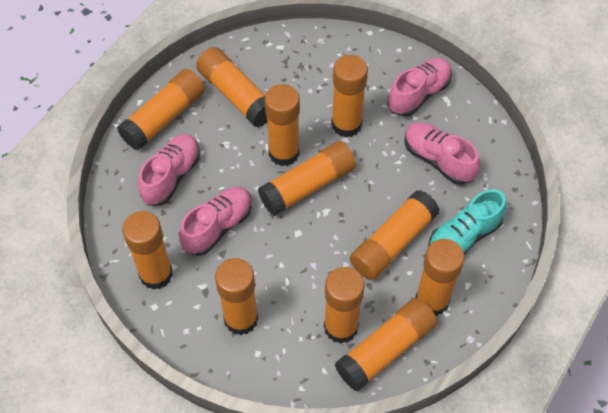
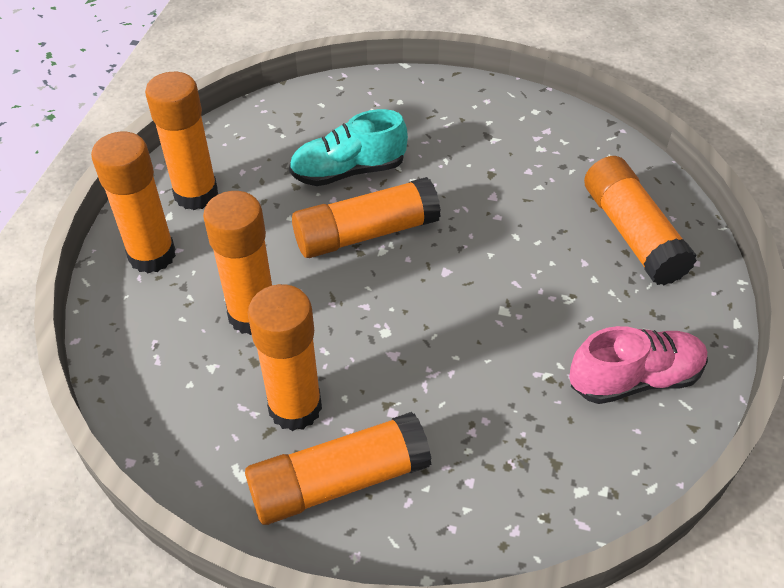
orange glue stick: [117,69,205,151] [122,211,173,290] [196,47,267,127] [215,258,258,335] [258,141,356,216] [265,84,300,166] [324,267,365,344] [331,55,368,137] [335,298,437,391] [350,190,440,281] [415,239,465,316] = 11 -> [91,132,176,273] [145,72,218,210] [203,191,272,335] [245,412,432,525] [248,284,322,431] [292,177,441,258] [584,156,697,285] = 7
pink shoe: [138,134,200,205] [179,187,252,256] [387,58,452,117] [405,122,480,185] = 4 -> [569,326,708,404] = 1

